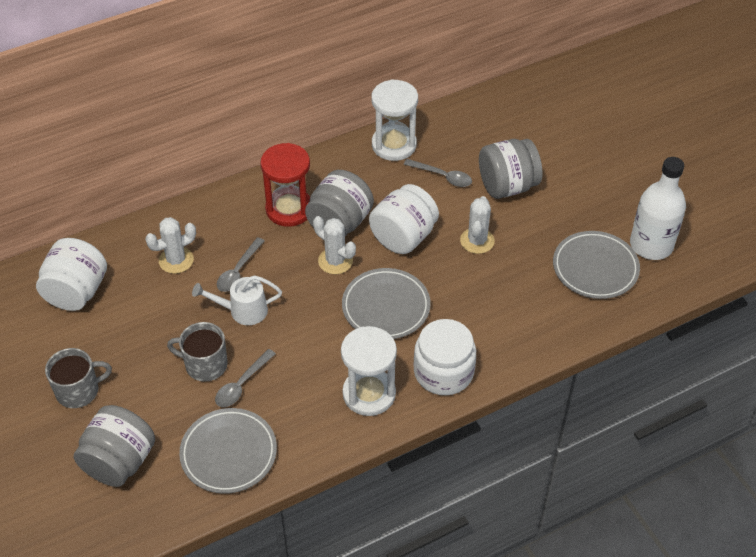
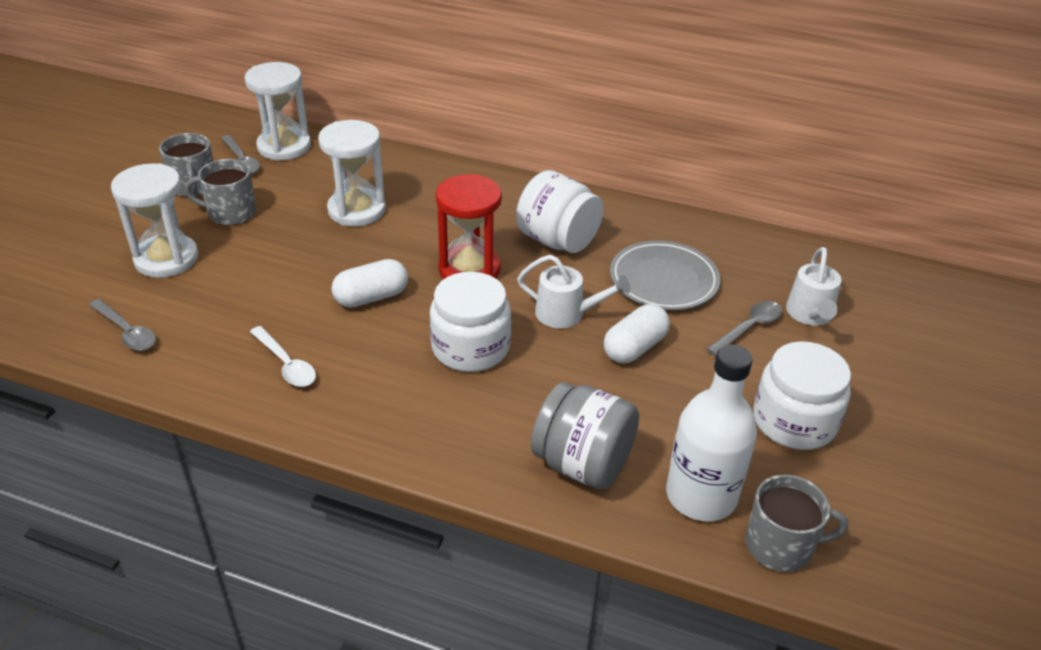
grey jar: [73,405,155,487] [305,170,374,236] [479,139,542,199] = 3 -> [531,382,639,490] = 1
grey mug: [45,348,112,408] [167,322,228,382] = 2 -> [159,133,213,197] [185,159,256,226] [745,474,848,572] = 3
grey plate: [179,408,277,494] [342,268,431,339] [553,231,640,299] = 3 -> [610,240,720,310] = 1
white cactus: [145,217,196,274] [313,216,356,274] [460,196,495,254] = 3 -> none = 0
white capsule: none = 0 -> [331,259,408,308] [604,304,670,363] = 2
white hourglass: [341,326,397,416] [371,79,418,161] = 2 -> [111,163,198,278] [244,62,311,161] [318,120,386,226] = 3
white spoon: none = 0 -> [250,326,316,387] = 1
white watering can: [192,275,282,325] = 1 -> [517,255,631,328] [786,247,841,326] = 2

